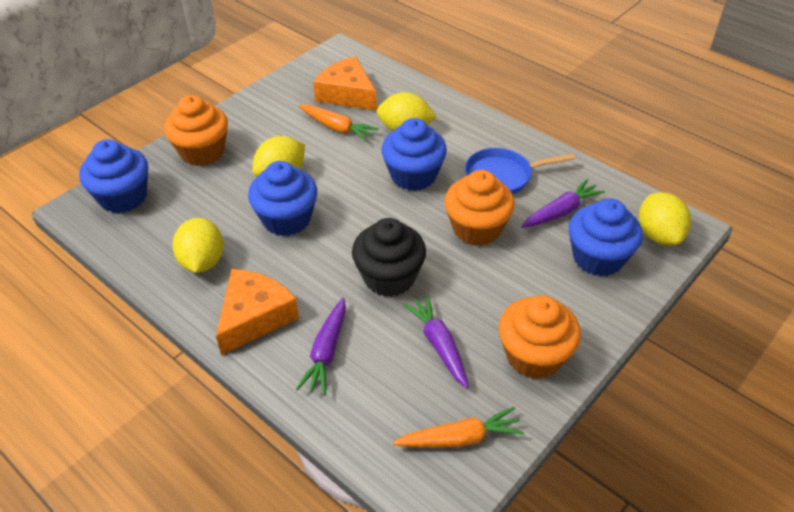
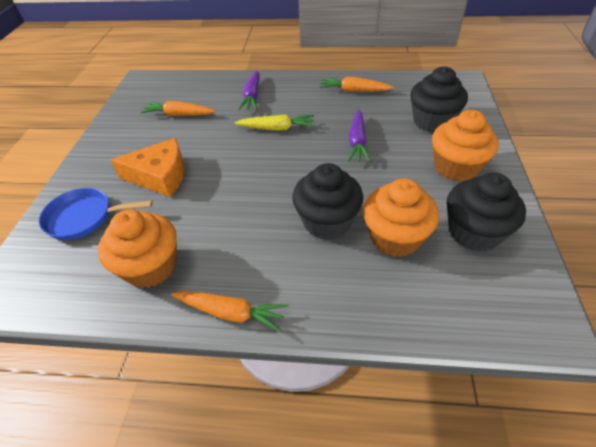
black cupcake: [352,218,426,297] = 1 -> [292,163,363,240] [410,67,468,132] [447,172,526,252] = 3
blue cupcake: [79,139,148,213] [248,161,317,236] [381,118,447,191] [569,199,643,276] = 4 -> none = 0
orange carrot: [299,105,379,142] [393,407,524,448] = 2 -> [140,101,216,116] [171,291,288,332] [320,77,394,92] = 3
orange cheese: [216,269,299,355] [313,56,377,111] = 2 -> [111,138,185,197] = 1
purple carrot: [296,298,346,395] [403,295,469,388] [521,179,605,228] = 3 -> [238,71,260,110] [348,110,371,162] = 2
yellow carrot: none = 0 -> [234,114,314,131] = 1
yellow lemon: [172,218,224,273] [252,136,305,177] [377,92,437,131] [639,192,691,245] = 4 -> none = 0

